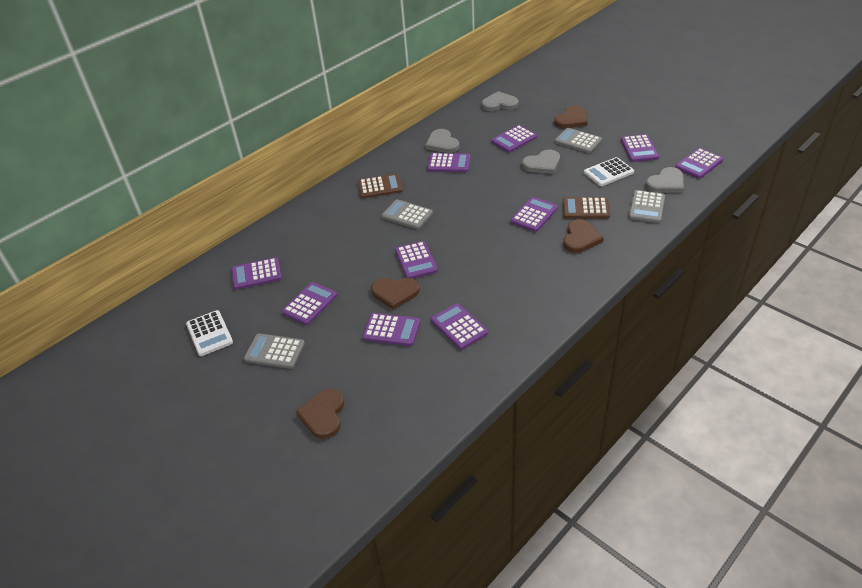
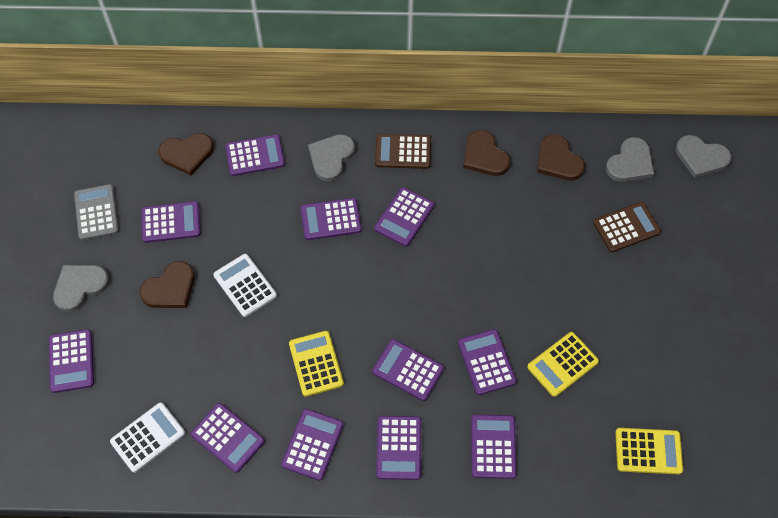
grey calculator: [244,333,305,369] [382,199,433,229] [555,128,602,153] [629,190,665,223] = 4 -> [74,184,119,240] = 1
purple calculator: [232,257,282,290] [282,282,337,325] [362,313,420,346] [395,241,438,278] [427,153,471,172] [431,303,488,350] [491,125,537,152] [510,197,558,232] [621,134,659,162] [675,148,723,179] = 10 -> [49,329,94,393] [141,201,201,243] [191,403,265,473] [225,134,285,176] [281,409,343,481] [301,198,362,240] [372,339,444,401] [374,187,434,247] [376,416,421,480] [458,329,516,395] [471,414,517,479] = 11
yellow calculator: none = 0 -> [289,331,344,397] [527,332,599,397] [615,428,683,474] = 3

